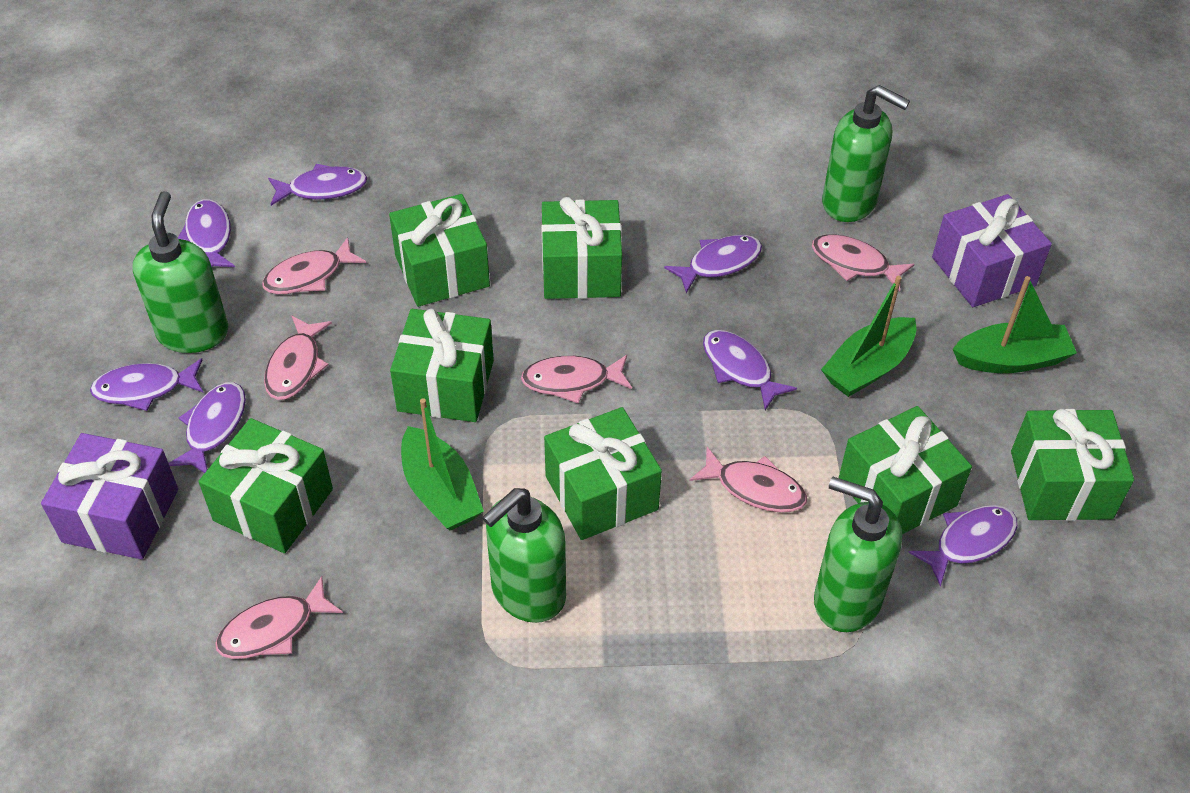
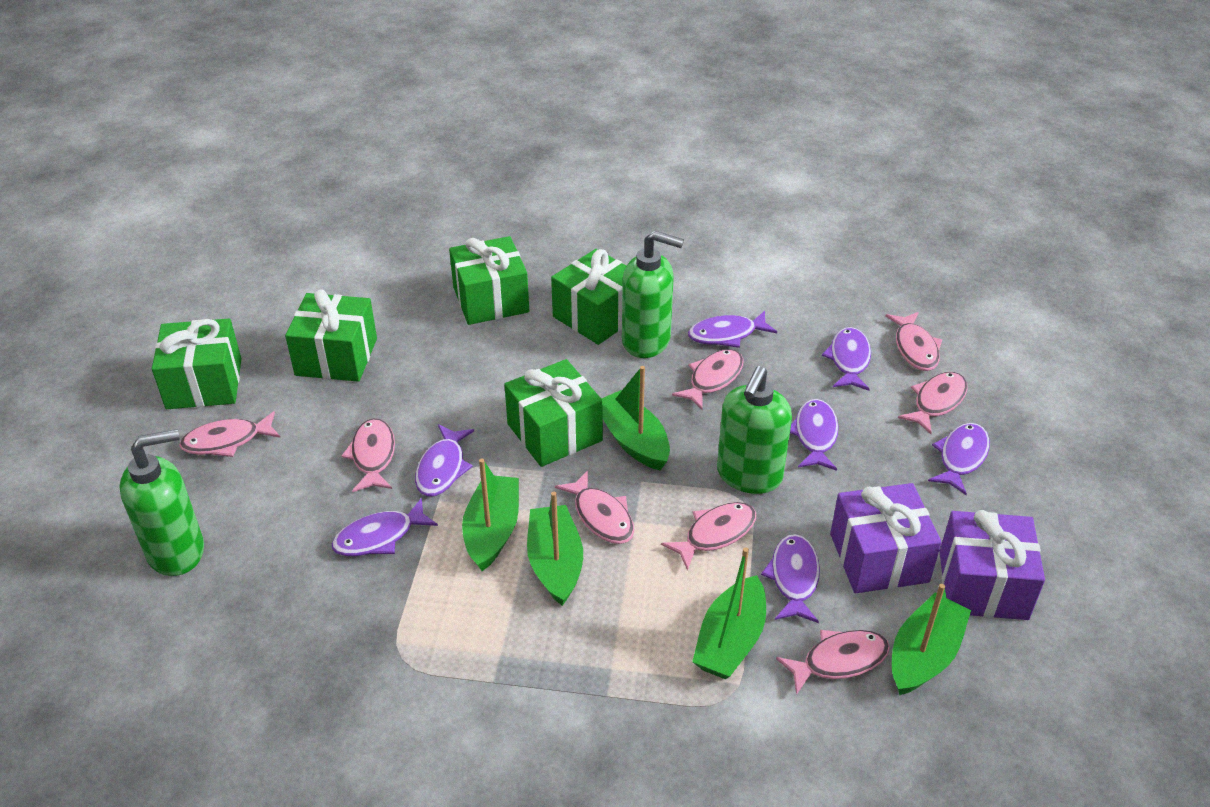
green boat: [401,398,484,531] [821,276,916,397] [953,276,1077,373] = 3 -> [462,459,519,571] [527,492,583,606] [601,366,670,470] [692,547,766,679] [892,584,971,695] = 5
green gift: [198,418,333,553] [389,194,490,307] [390,309,494,422] [541,197,622,299] [544,407,662,540] [839,406,972,534] [1011,409,1134,521] = 7 -> [152,319,241,409] [285,290,377,382] [449,236,529,325] [504,359,603,467] [551,249,626,345] = 5
green soap dispenser: [133,191,228,353] [482,488,566,623] [814,477,902,632] [822,85,910,222] = 4 -> [119,429,204,576] [622,231,684,358] [717,366,792,494] = 3
pink fish: [215,576,343,659] [262,237,366,294] [264,316,332,400] [521,355,632,404] [689,447,807,512] [812,234,914,291] = 6 -> [179,411,281,457] [342,418,395,493] [555,470,634,544] [661,502,756,571] [672,349,744,410] [776,630,890,695] [885,312,943,371] [898,372,967,434] = 8

